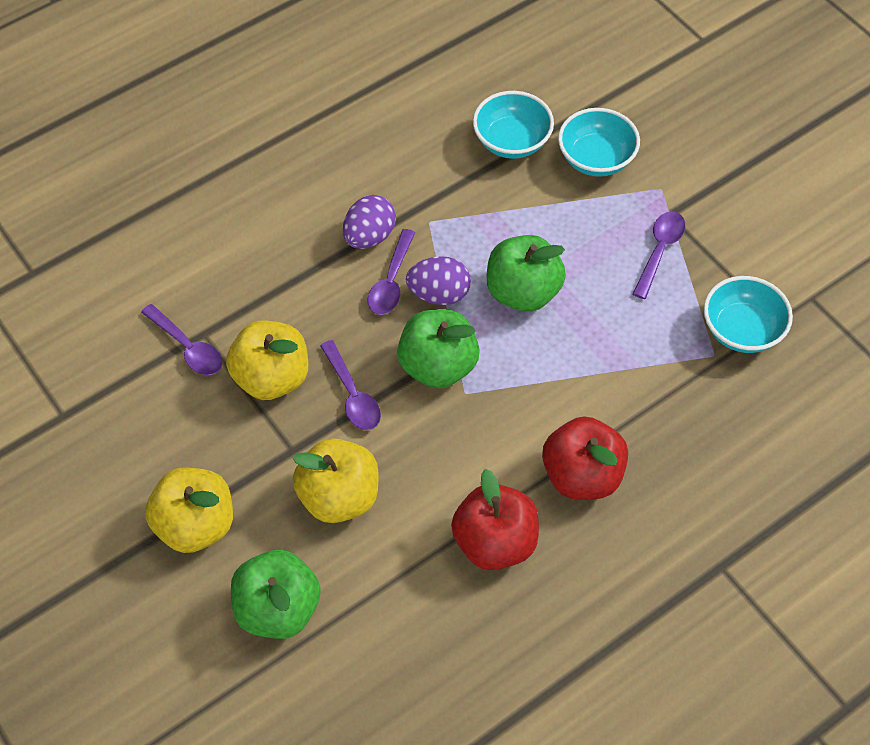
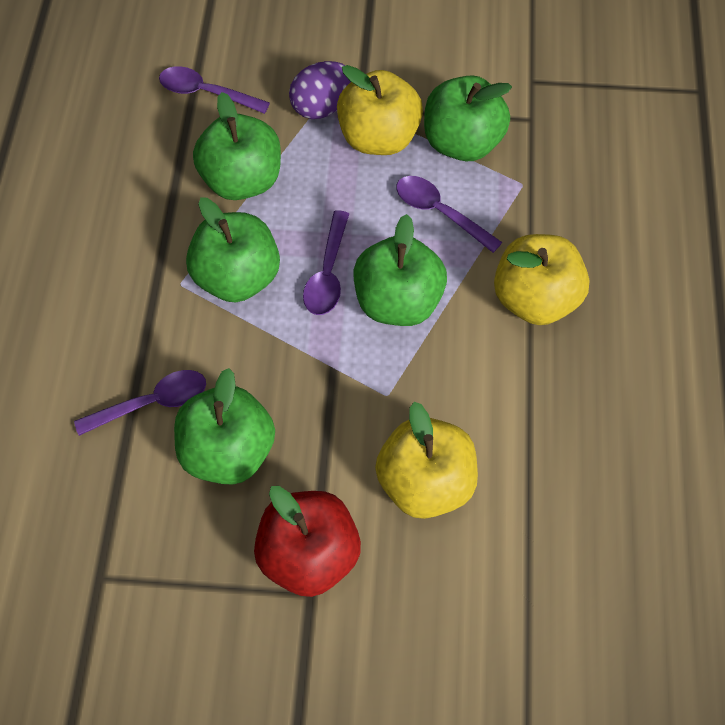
green apple: [231,550,321,639] [397,309,480,389] [487,235,566,312] = 3 -> [174,368,275,485] [186,197,280,302] [193,92,281,200] [353,214,447,326] [424,75,512,161] = 5
purple egg: [343,195,396,249] [406,256,471,305] = 2 -> [289,61,351,119] = 1
red apple: [451,469,539,570] [542,416,628,500] = 2 -> [254,486,361,597] = 1
turquoise bowl: [473,91,554,159] [558,108,640,177] [704,276,793,353] = 3 -> none = 0

